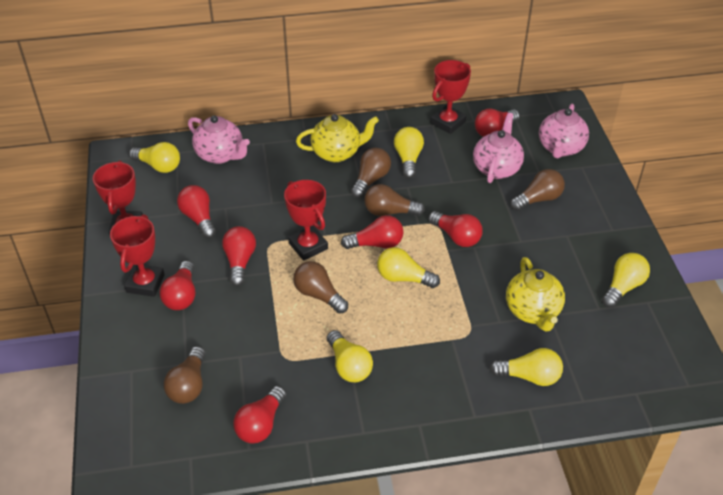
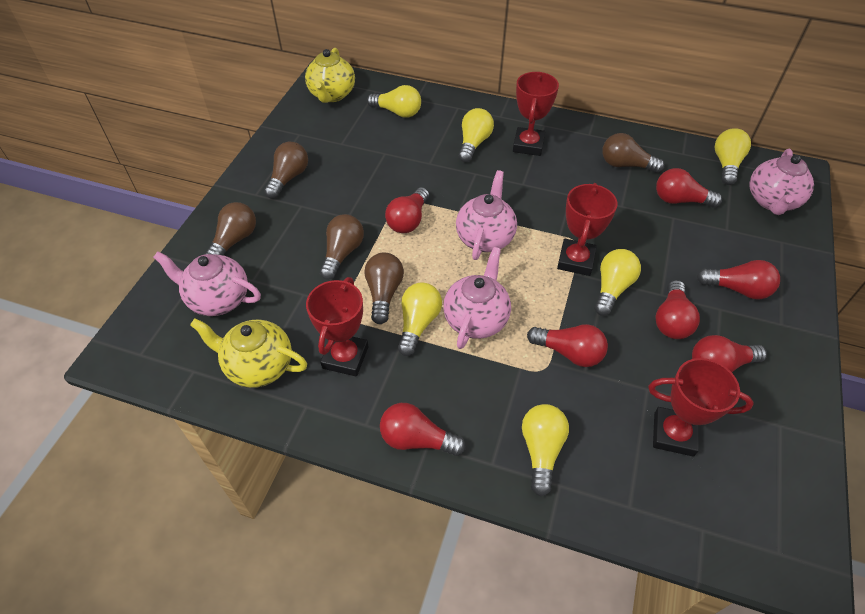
pink teapot: [188,115,250,164] [473,113,524,183] [539,104,589,158] = 3 -> [153,251,261,316] [443,247,511,349] [456,170,517,260] [749,149,814,215] = 4

